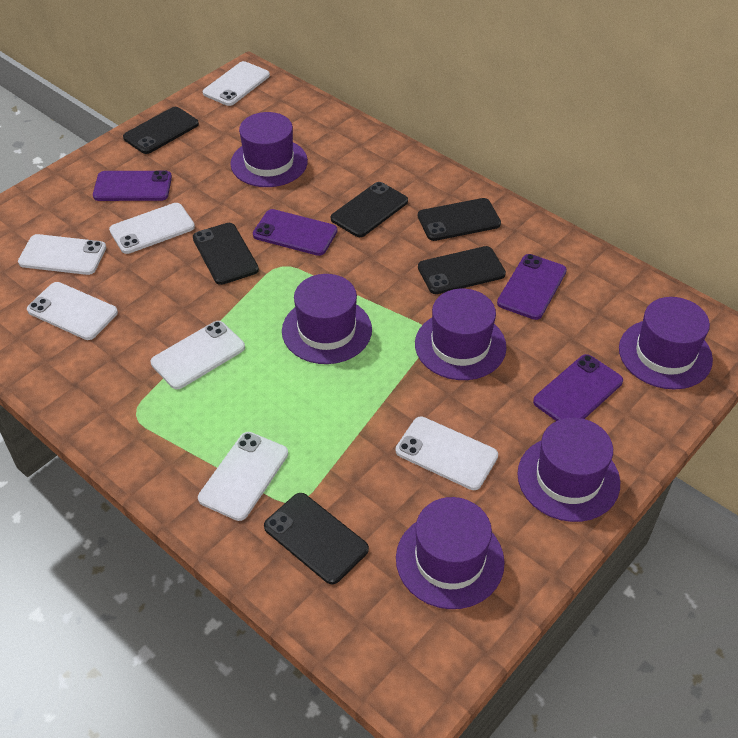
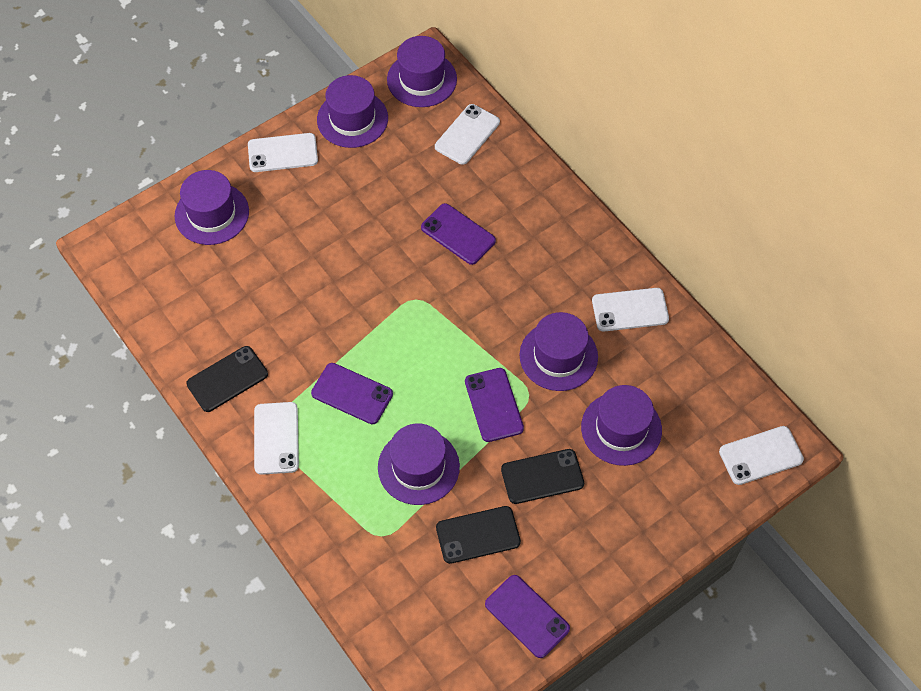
black phone: [123,107,199,154] [193,223,259,285] [264,493,369,585] [331,182,408,237] [418,198,501,241] [418,246,506,294] = 6 -> [186,346,268,412] [436,506,521,564] [501,449,584,504] = 3
white phone: [18,234,106,275] [27,282,118,340] [109,203,195,254] [151,321,245,389] [198,432,288,521] [203,61,270,106] [396,417,498,490] = 7 -> [248,133,318,172] [254,402,299,475] [435,104,500,165] [592,288,669,331] [719,426,804,485] = 5

